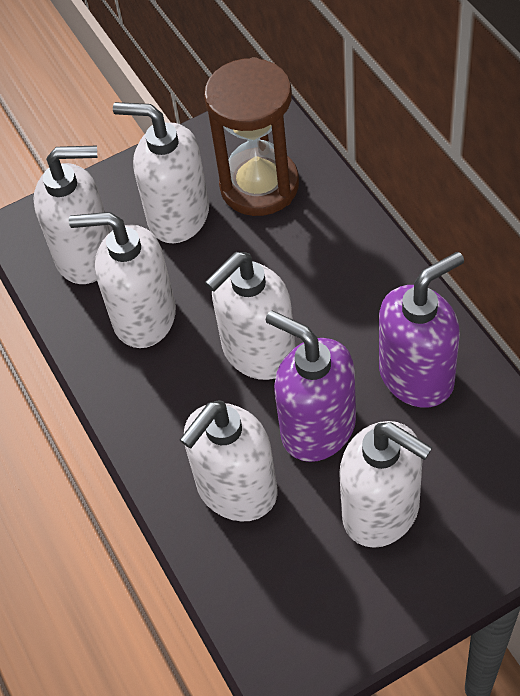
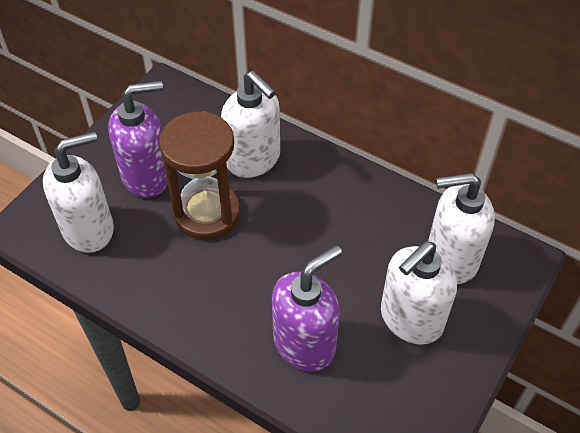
white soap dispenser: [33,145,111,284] [69,212,176,348] [113,102,209,243] [180,400,277,522] [205,252,296,380] [339,421,433,548] = 6 -> [43,132,114,253] [221,71,280,178] [381,242,457,345] [428,173,495,284] = 4

